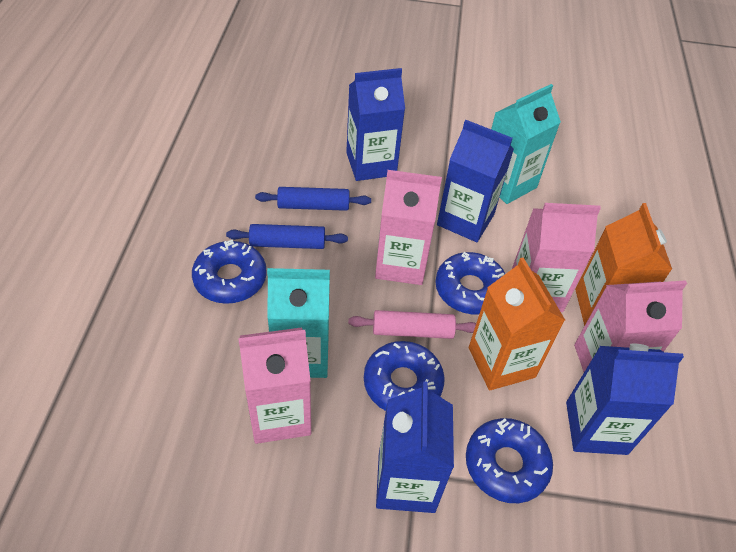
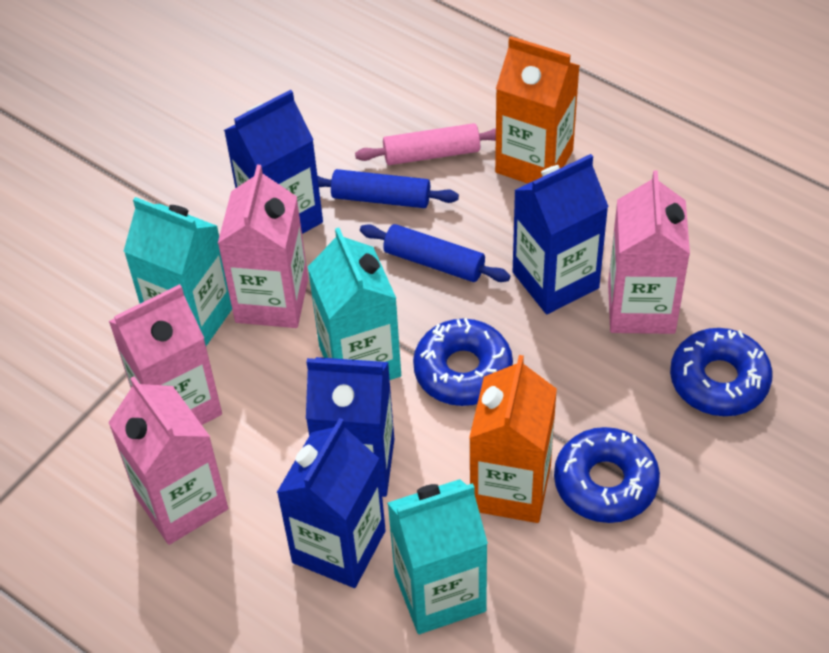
blue donut: [192,240,267,304] [364,341,445,411] [435,252,505,315] [466,418,553,503] = 4 -> [413,318,513,406] [554,427,660,523] [670,328,773,416] = 3
turquoise carton: [267,268,330,378] [491,84,561,204] = 2 -> [123,197,232,346] [308,228,401,380] [387,479,488,634] = 3

